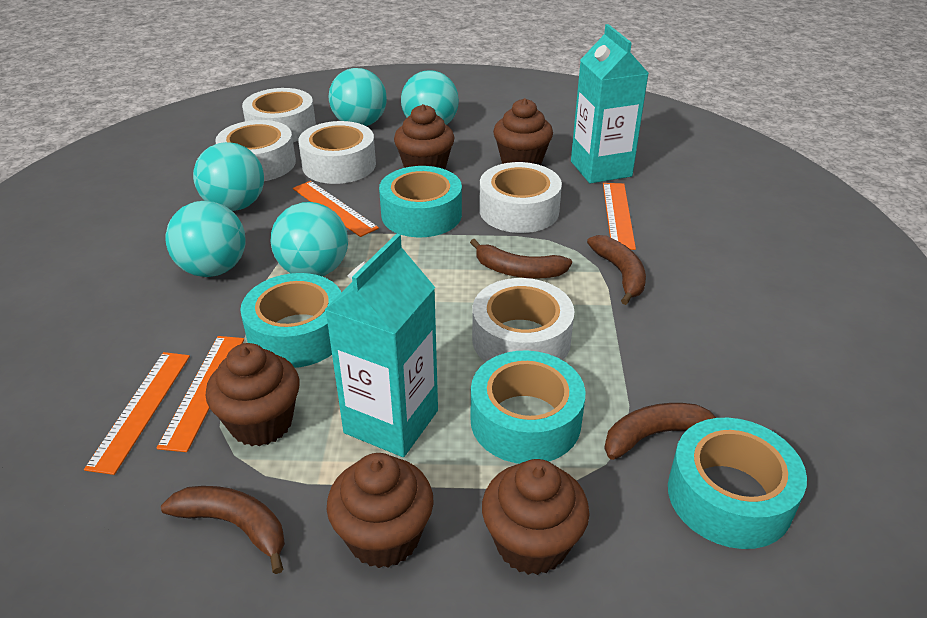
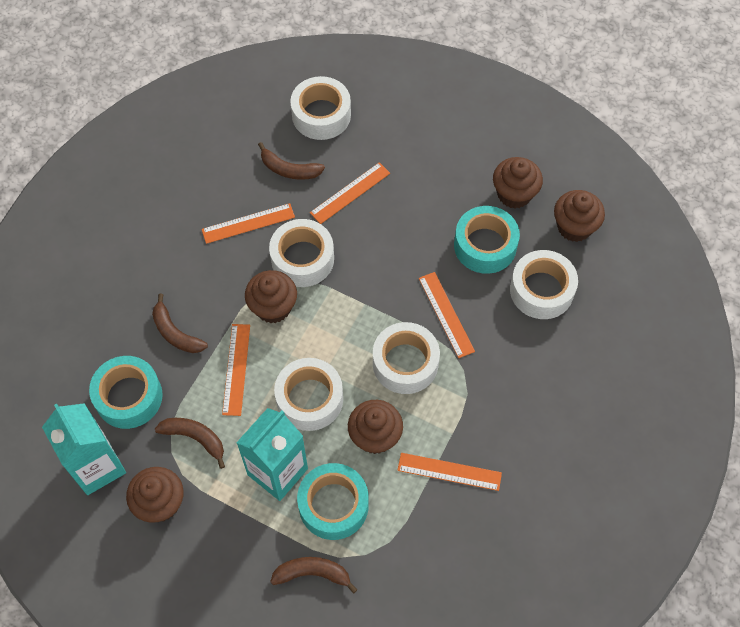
orange ruler: [84,352,190,475] [157,336,244,452] [293,181,379,237] [603,183,636,250] = 4 -> [201,203,295,244] [222,324,250,416] [310,162,390,224] [397,453,502,491] [419,272,475,358] = 5
turquoise ball: [165,201,246,277] [193,142,264,211] [271,202,348,276] [329,68,387,126] [401,70,459,125] = 5 -> none = 0
turquoise tape: [240,273,341,368] [379,166,462,237] [471,350,585,464] [668,418,807,549] = 4 -> [89,356,163,429] [297,463,369,540] [454,206,520,274] = 3

